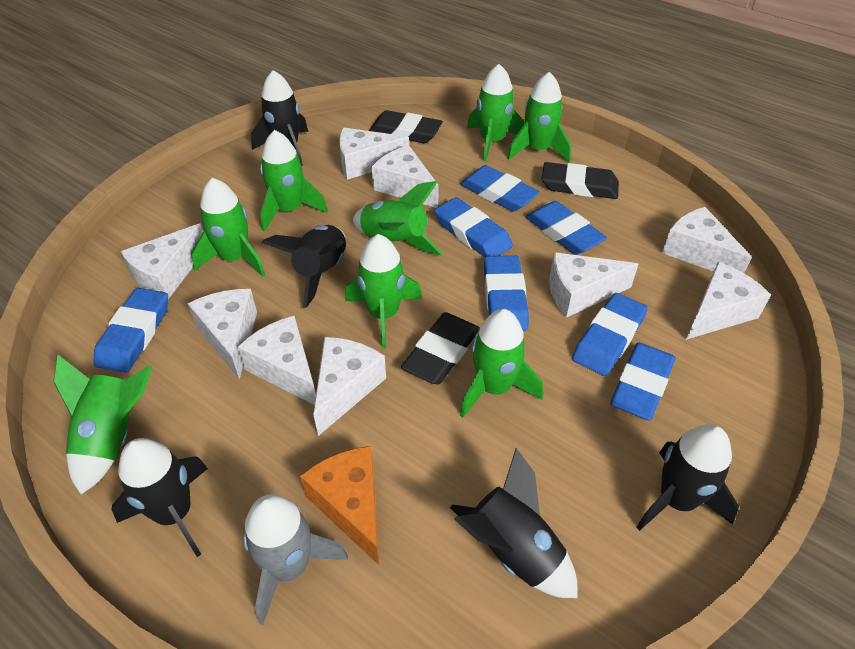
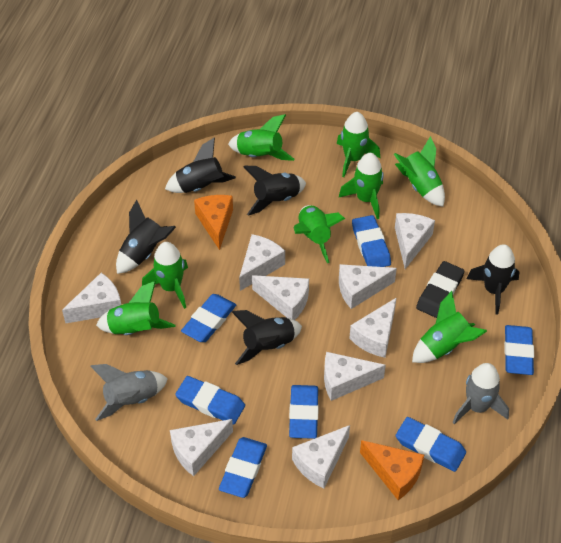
black eraser: [369,110,443,143] [401,312,480,384] [542,162,619,199] = 3 -> [416,261,464,318] = 1
grey rocket: [243,495,348,625] = 1 -> [90,364,168,421] [452,363,509,424] = 2
orange cheese: [300,446,379,565] = 1 -> [194,195,233,250] [360,440,424,500] = 2

